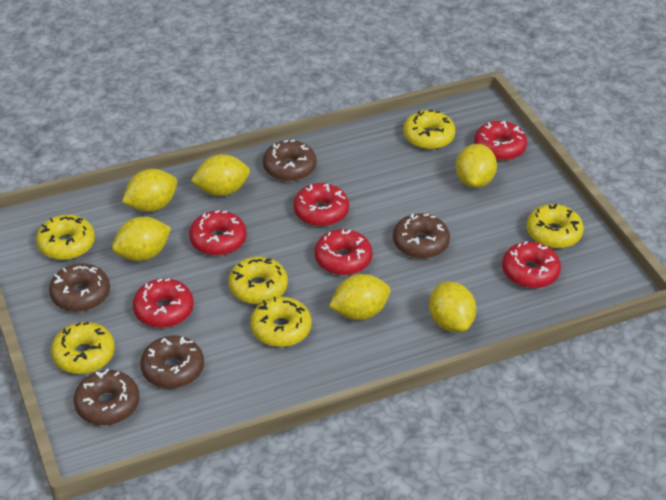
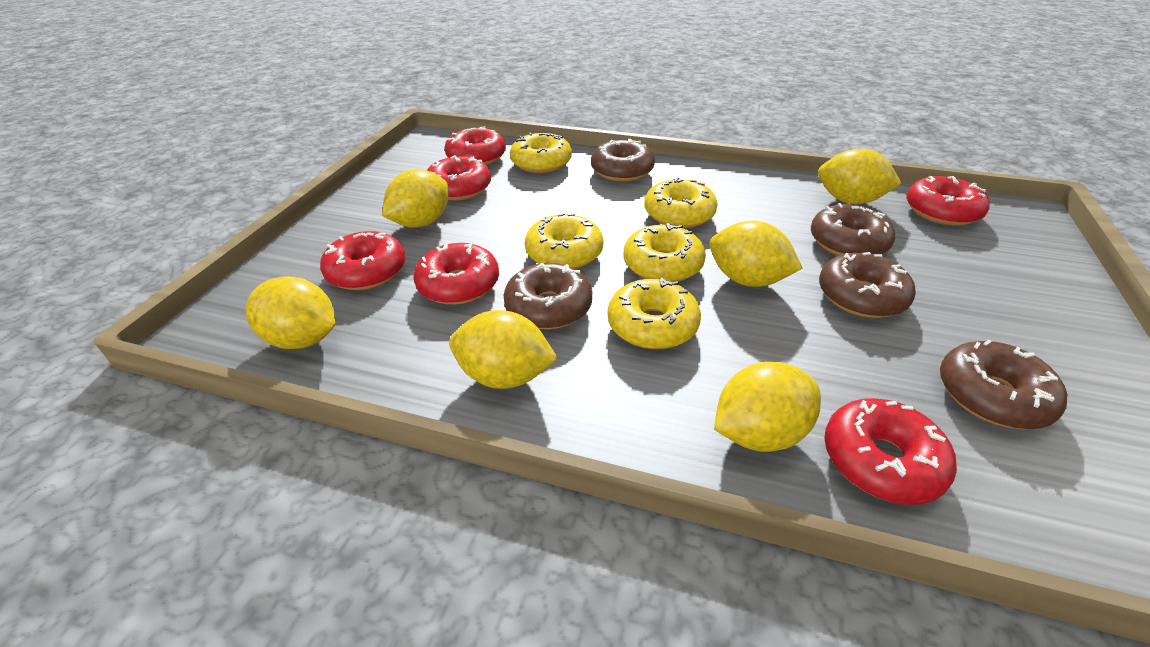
yellow donut: [36,215,95,260] [51,322,115,374] [228,257,288,304] [250,297,312,347] [403,110,455,150] [526,204,584,249] = 6 -> [510,132,572,173] [525,213,603,269] [608,278,701,349] [623,223,706,282] [644,177,718,228] = 5

